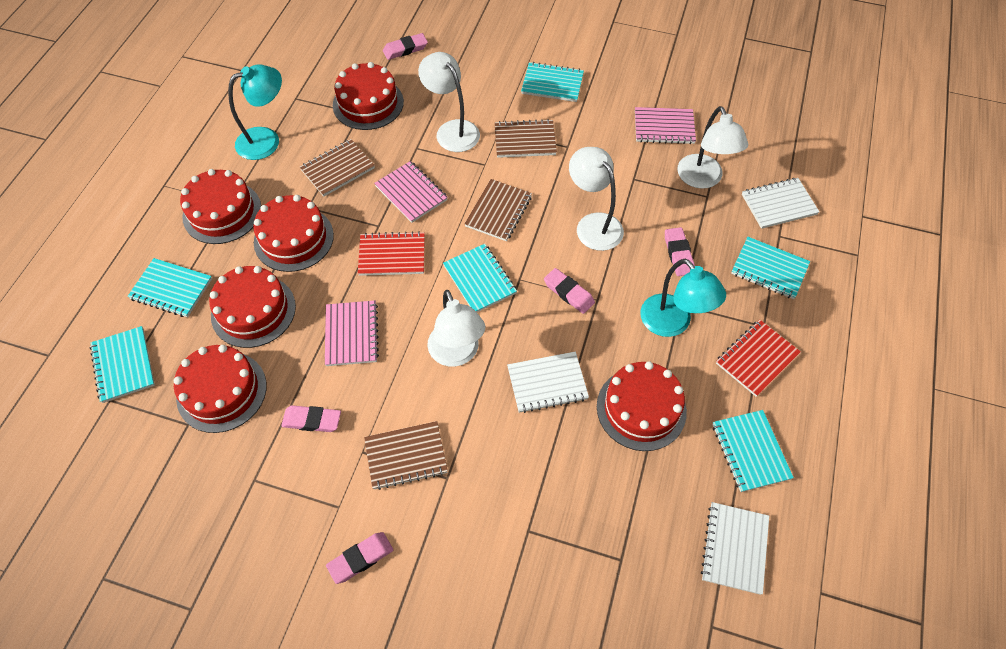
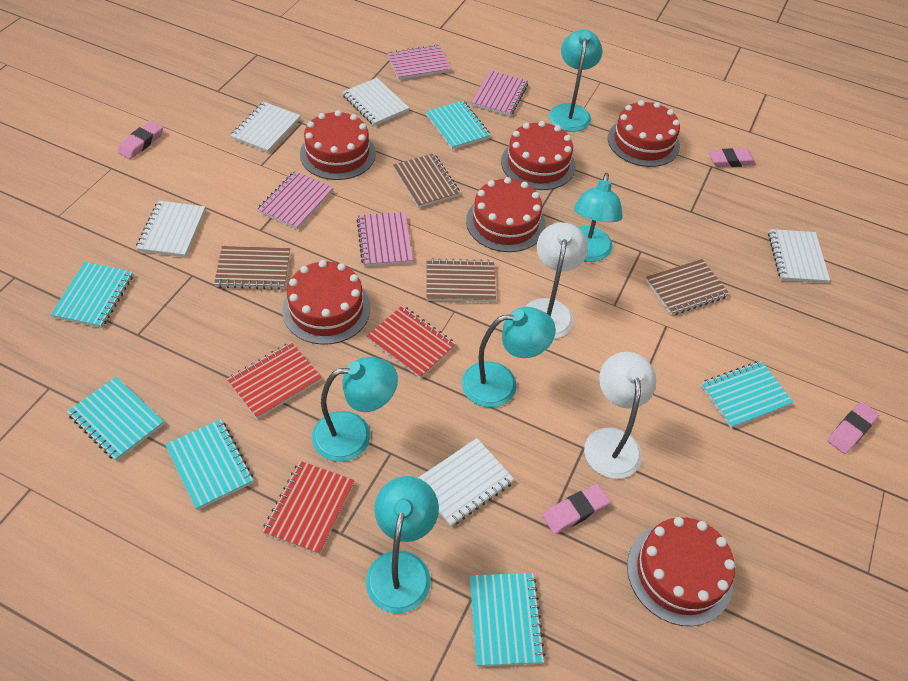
pink eraser: [281,405,341,432] [326,532,393,584] [383,33,428,60] [544,268,595,314] [665,227,695,276] = 5 -> [118,121,163,159] [543,484,610,534] [708,148,756,167] [827,402,879,454] = 4
pink notebook: [325,300,379,366] [374,161,448,223] [635,107,696,144] = 3 -> [257,171,333,230] [356,212,413,267] [387,45,451,80] [471,70,528,116] = 4
red notebook: [358,231,425,276] [716,320,801,397] = 2 -> [227,342,322,419] [262,461,355,555] [366,306,456,379] = 3
turquoise lamp: [228,65,282,160] [640,259,726,337] = 2 -> [312,357,398,462] [366,476,439,614] [462,307,556,408] [549,29,602,132] [574,173,623,262] = 5
white lamp: [418,52,480,152] [427,290,485,367] [569,147,624,251] [677,106,748,189] = 4 -> [525,222,588,339] [584,352,656,479] = 2
white notebook: [507,352,589,413] [701,502,769,595] [742,178,819,229] = 3 -> [136,201,205,257] [230,102,301,153] [342,78,409,126] [418,438,514,526] [768,229,830,283] = 5

